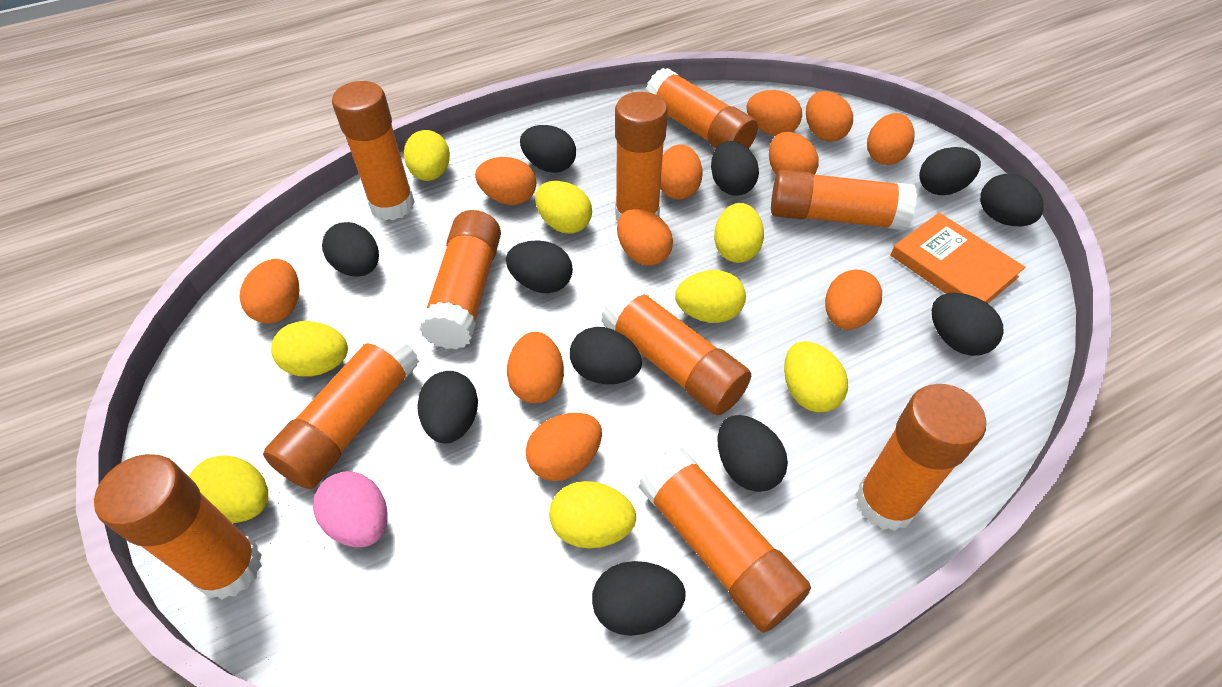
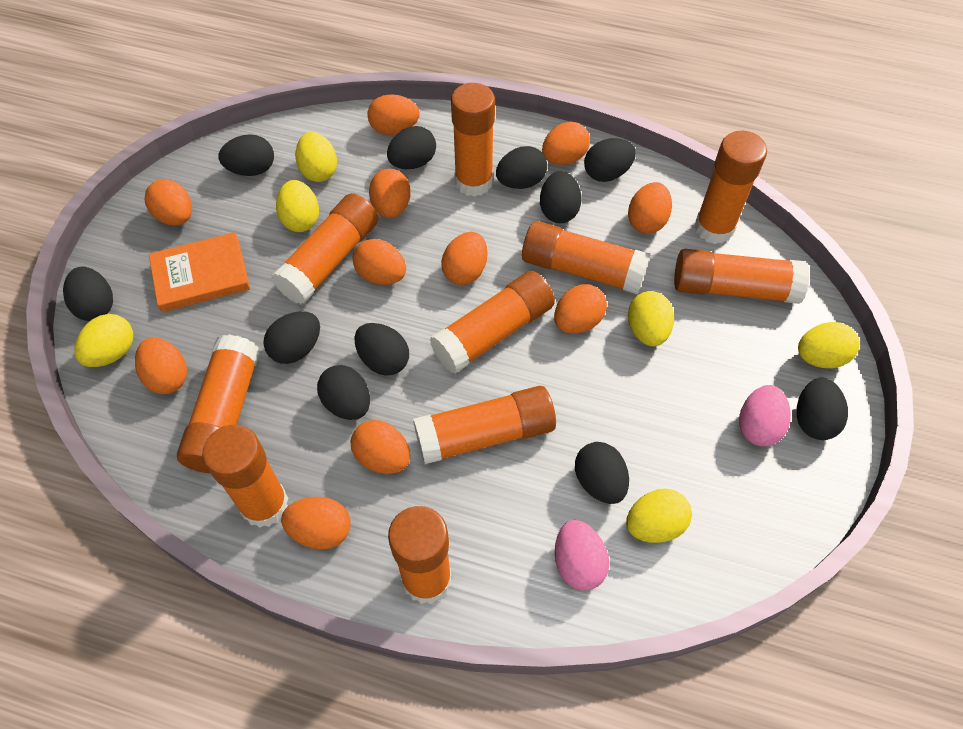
pink egg: [313,471,388,547] = 1 -> [555,520,609,591] [739,385,790,446] = 2
yellow egg: [189,456,268,523] [271,321,348,376] [404,130,450,181] [535,181,592,234] [549,481,636,549] [675,270,746,323] [714,203,764,263] [784,341,848,413] = 8 -> [74,314,133,367] [276,180,319,232] [295,132,337,182] [626,489,692,543] [628,291,674,346] [798,322,860,368] = 6

